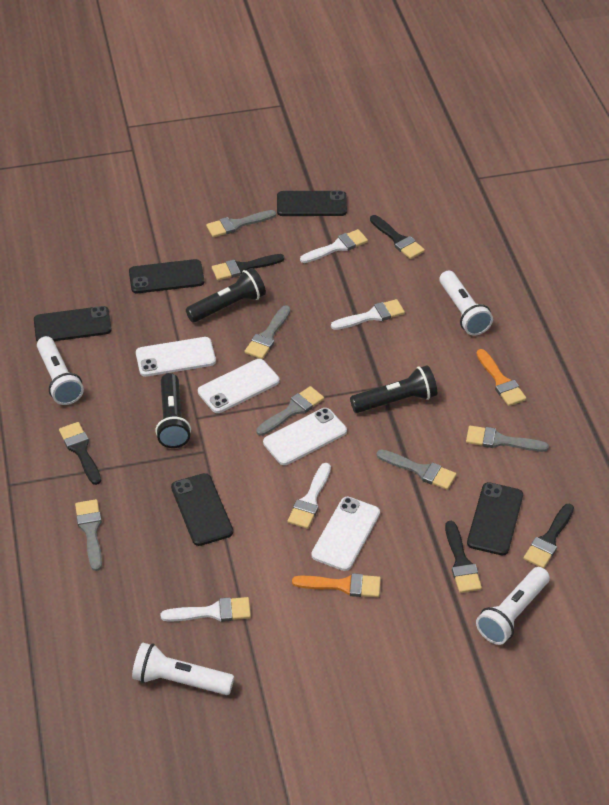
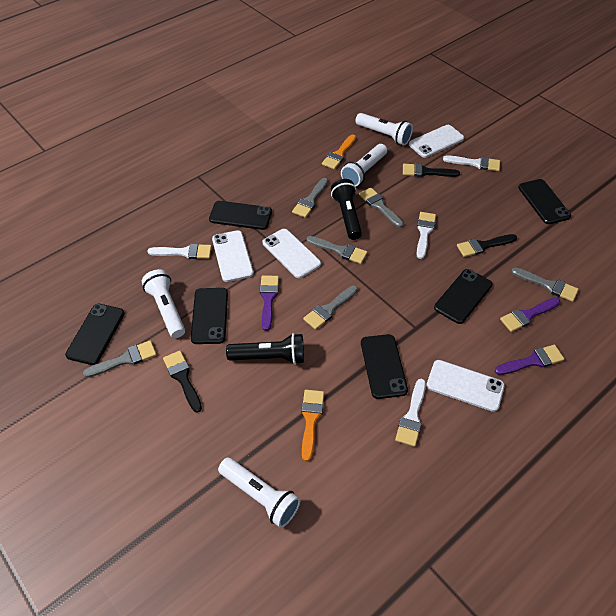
black brush: [59,422,101,485] [212,254,285,280] [370,215,425,259] [445,521,482,593] [523,504,574,568] = 5 -> [163,351,202,413] [403,163,460,177] [457,234,517,257] = 3
black flashlight: [155,373,191,448] [186,268,266,323] [350,365,437,413] = 3 -> [226,333,304,365] [331,179,362,240] = 2
black phone: [34,306,112,342] [129,259,204,293] [171,473,233,546] [277,191,347,216] [467,482,523,555] = 5 -> [65,304,125,365] [191,288,228,344] [209,201,272,230] [361,334,408,399] [434,269,493,324] [518,179,571,224] = 6
purple brush: none = 0 -> [260,275,279,331] [495,345,564,375] [500,298,560,332] = 3

